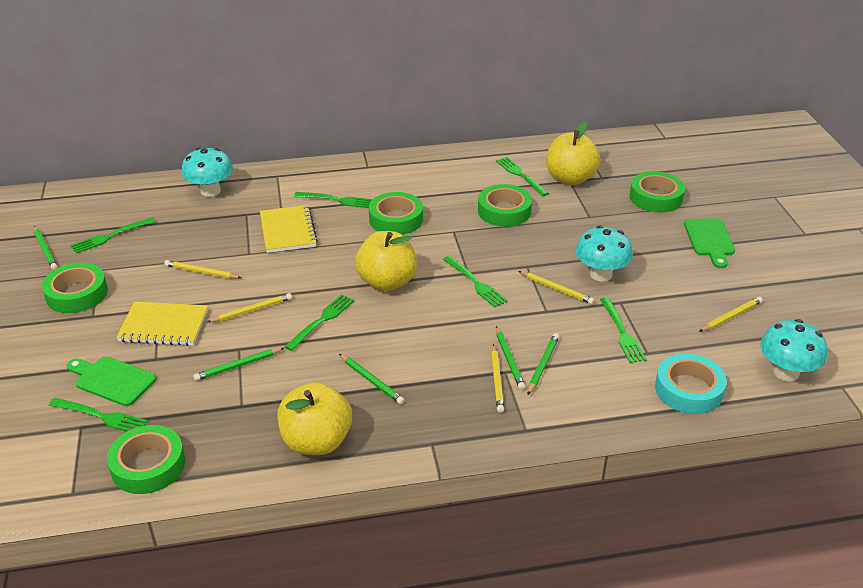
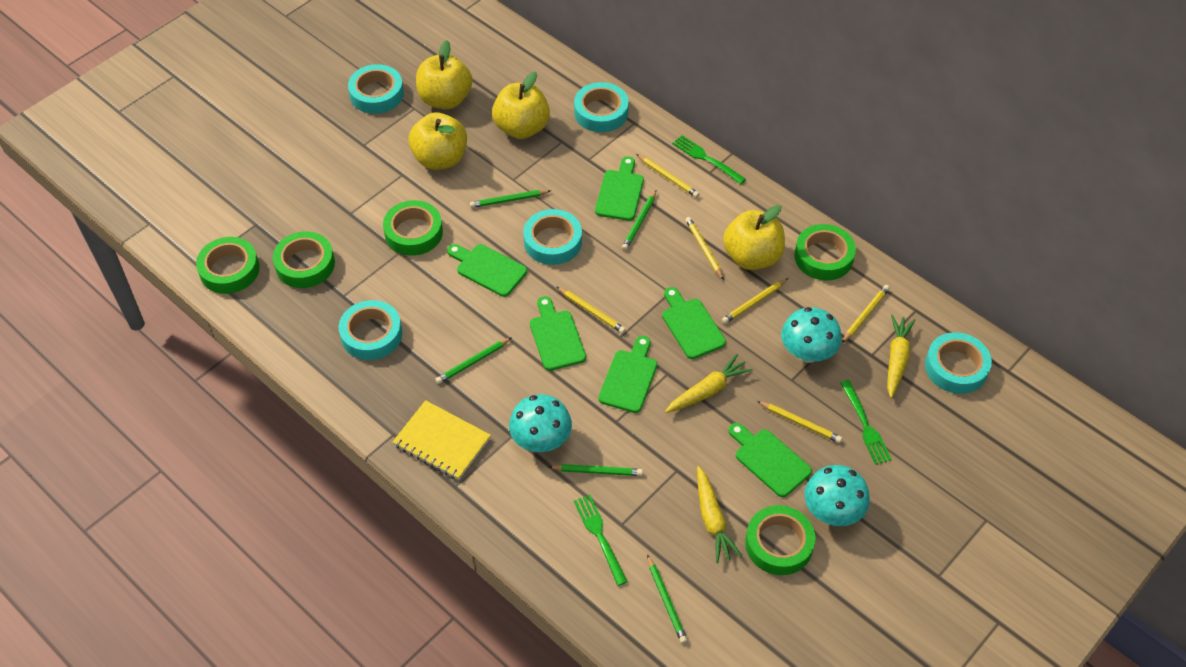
green cutting board: [67,356,156,406] [684,218,735,268] = 2 -> [447,244,527,297] [530,296,586,371] [595,156,644,221] [598,336,657,413] [662,287,726,359] [729,423,812,497] = 6
green fork: [49,398,148,431] [71,217,156,254] [284,294,354,351] [294,192,373,208] [443,256,508,307] [496,157,549,196] [600,297,646,363] = 7 -> [574,495,628,586] [672,135,746,184] [840,380,892,465] = 3
turquoise tape: [655,353,727,414] = 1 -> [339,300,402,360] [348,64,404,114] [523,209,582,265] [574,82,629,132] [925,332,992,394] = 5
yellow apple: [277,382,352,455] [355,231,417,291] [546,121,600,185] = 3 -> [408,112,467,170] [416,40,472,109] [492,72,550,139] [723,205,785,270] = 4
yellow carrot: none = 0 -> [665,354,753,413] [697,466,742,563] [887,315,915,398] = 3
yellow notebook: [116,302,208,346] [260,205,318,253] = 2 -> [393,400,491,480] = 1
yellow pencil: [164,260,242,279] [207,293,292,322] [491,344,504,413] [518,271,594,304] [699,297,763,332] = 5 -> [556,286,626,334] [636,154,699,198] [685,217,724,280] [722,278,789,324] [757,401,842,443] [842,285,890,343] = 6

